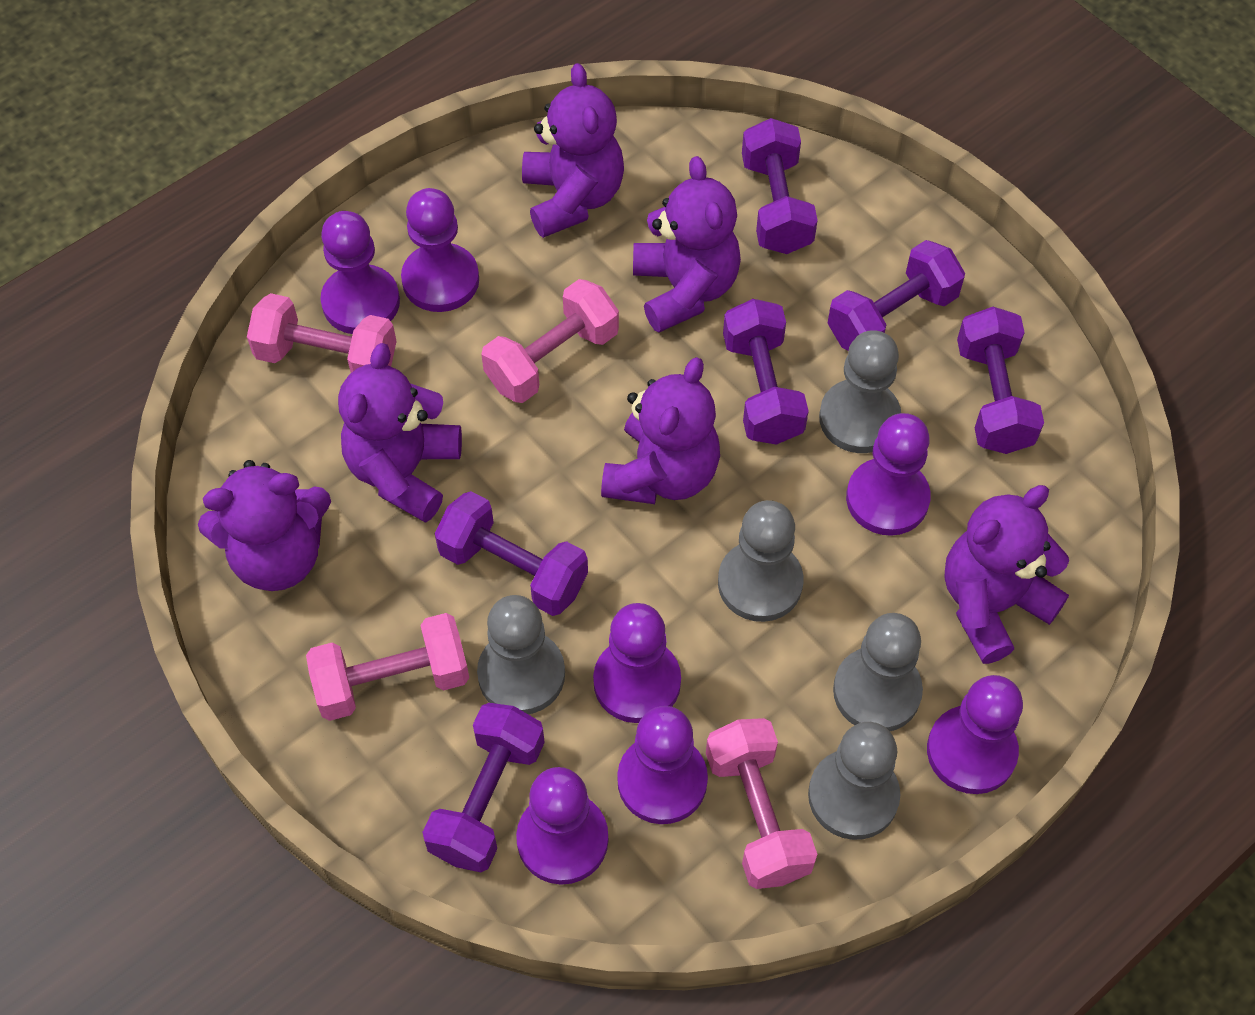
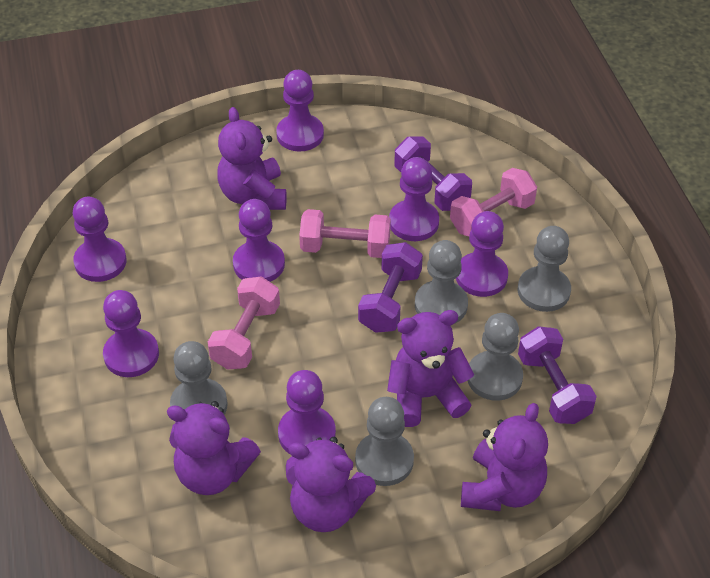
pink dumbbell: [247,293,397,373] [306,613,469,721] [481,279,619,403] [706,718,817,889] = 4 -> [208,276,280,369] [299,209,391,258] [450,168,537,237] = 3
purple dumbbell: [422,703,545,872] [435,491,588,616] [723,299,809,445] [742,118,818,254] [827,240,965,351] [957,307,1044,454] = 6 -> [358,242,423,333] [394,136,472,211] [518,326,597,424] = 3
purple teddy bear: [198,460,331,591] [338,343,462,523] [522,63,624,238] [601,357,720,504] [633,156,741,333] [944,485,1069,664] = 6 -> [167,401,261,495] [217,107,287,210] [286,437,376,532] [387,310,474,427] [461,403,548,511] = 5

